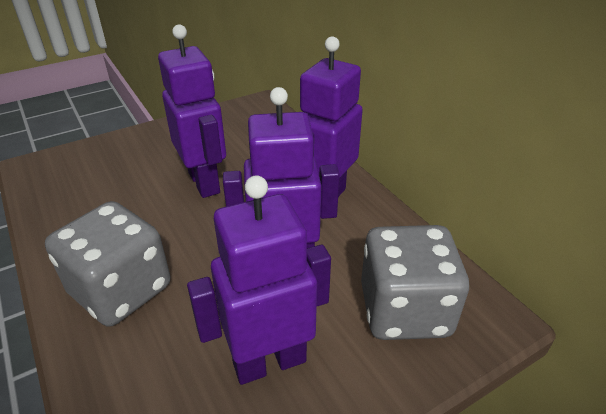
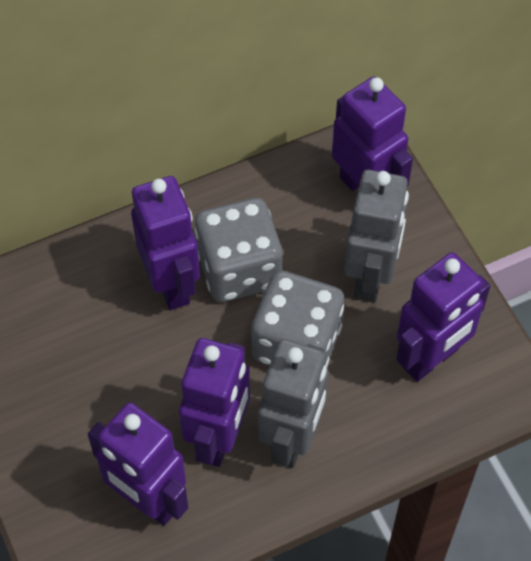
grey robot: none = 0 -> [258,339,329,468] [344,170,409,303] = 2
purple robot: [158,24,226,198] [187,175,331,385] [223,87,340,248] [300,36,363,197] = 4 -> [88,402,188,526] [131,176,200,310] [179,338,250,467] [332,76,413,191] [396,252,490,382] = 5

